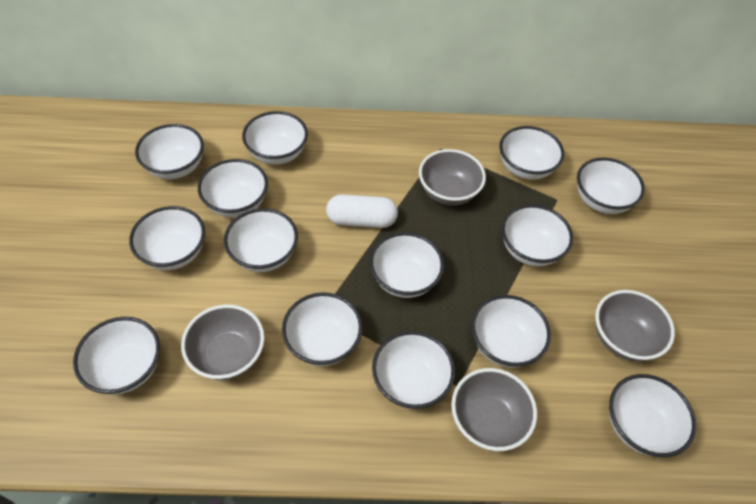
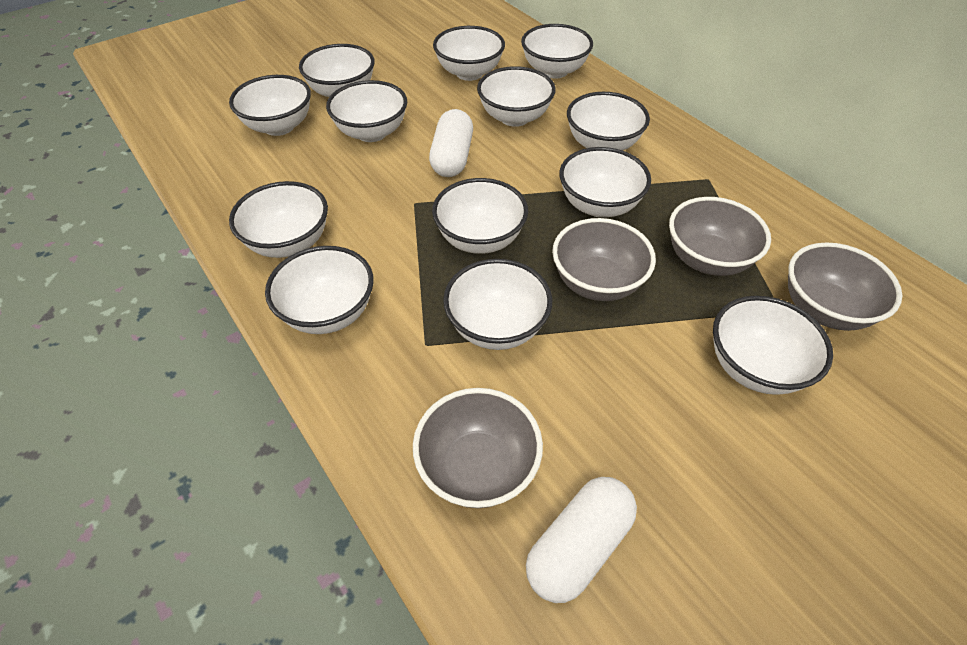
white bowl: [73,317,160,394] [129,206,205,270] [135,124,204,179] [198,159,268,218] [224,208,298,272] [242,111,308,165] [282,292,363,366] [370,232,444,298] [372,331,455,409] [471,295,551,368] [499,126,564,180] [501,204,573,266] [577,158,645,214] [609,374,696,457] = 14 -> [229,75,311,136] [229,181,328,258] [265,246,374,334] [299,44,375,97] [326,80,407,142] [432,178,528,254] [433,26,505,81] [443,259,552,350] [477,66,556,127] [521,24,593,79] [559,147,651,217] [567,92,650,151] [713,296,833,395] = 13
white capsule: [326,194,398,228] = 1 -> [429,109,473,177] [526,477,637,603] = 2

